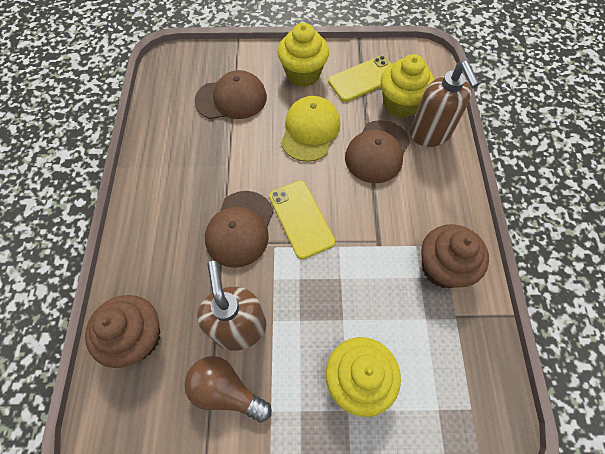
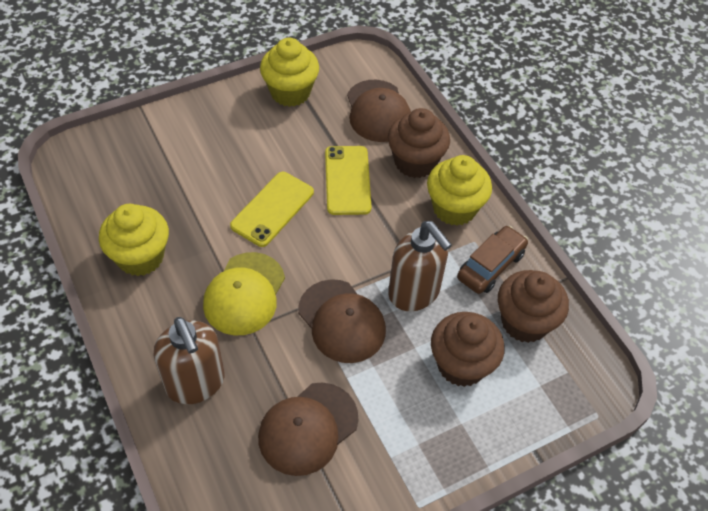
brown car: none = 0 -> [457,225,528,294] = 1
brown cupcake: [85,295,161,368] [421,224,489,288] = 2 -> [388,108,450,178] [431,312,505,387] [498,270,569,343] = 3
brown light bulb: [184,356,272,423] = 1 -> none = 0

